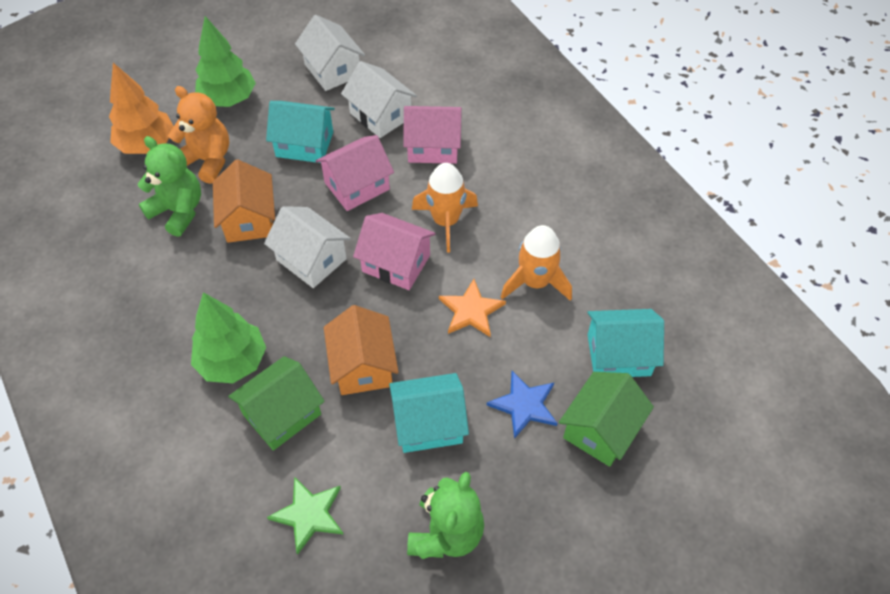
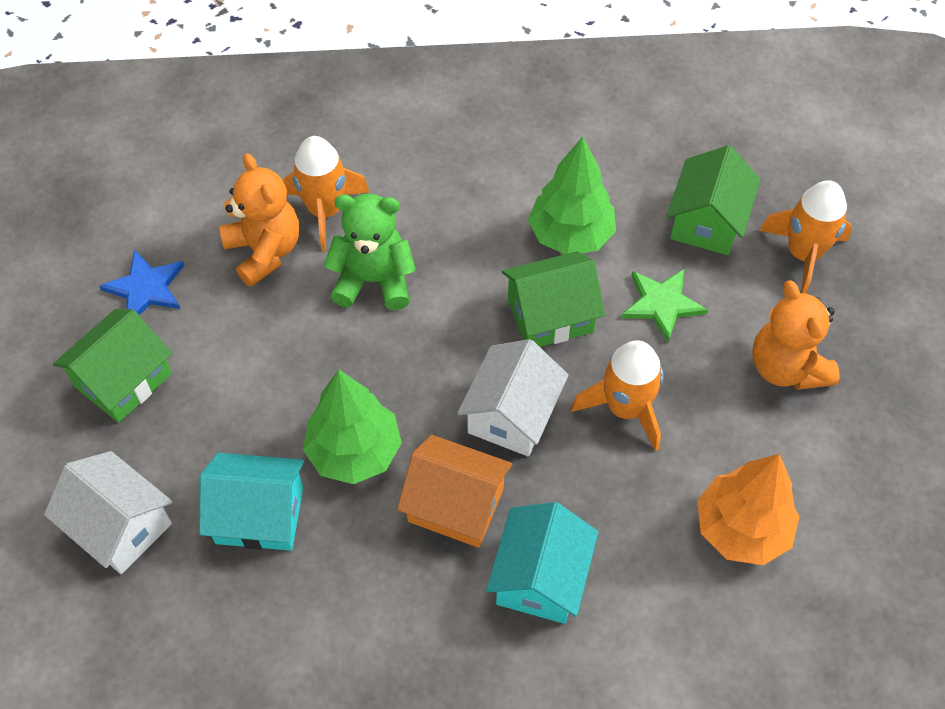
green house: [228,356,325,451] [559,372,654,467] = 2 -> [53,309,172,423] [502,251,605,347] [667,145,761,255] = 3
green teddy bear: [138,136,201,237] [407,472,484,559] = 2 -> [324,194,416,310] = 1
orange house: [213,159,275,243] [324,305,399,395] = 2 -> [397,435,513,548] = 1
orange rocket: [412,163,478,253] [501,225,572,301] = 2 -> [283,136,369,252] [571,340,664,451] [759,180,852,294] = 3
orange star: [439,279,506,337] = 1 -> none = 0
orange teddy bear: [168,86,229,184] = 1 -> [219,153,299,287] [752,281,840,390] = 2
pink house: [315,135,394,211] [353,213,436,290] [403,106,462,164] = 3 -> none = 0
turquoise house: [266,101,335,163] [389,373,469,453] [587,309,664,377] = 3 -> [199,453,304,551] [486,502,598,624] = 2
white house: [264,206,351,288] [295,15,365,91] [341,61,417,138] = 3 -> [44,451,172,574] [457,339,569,456] = 2

